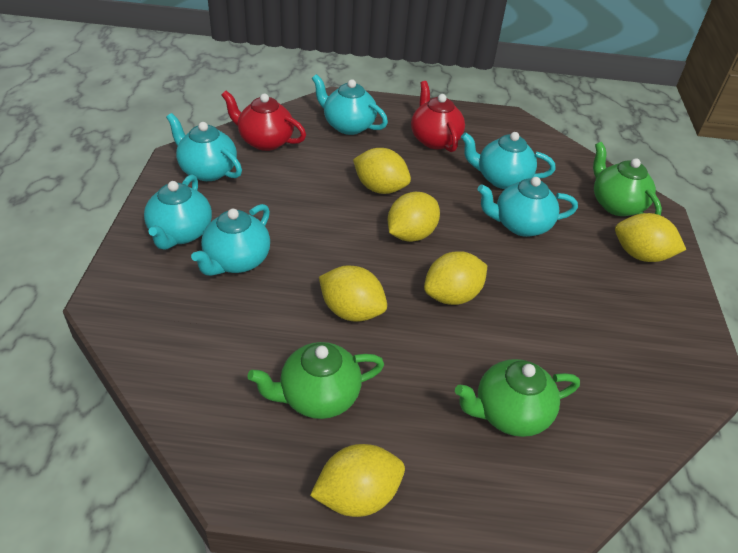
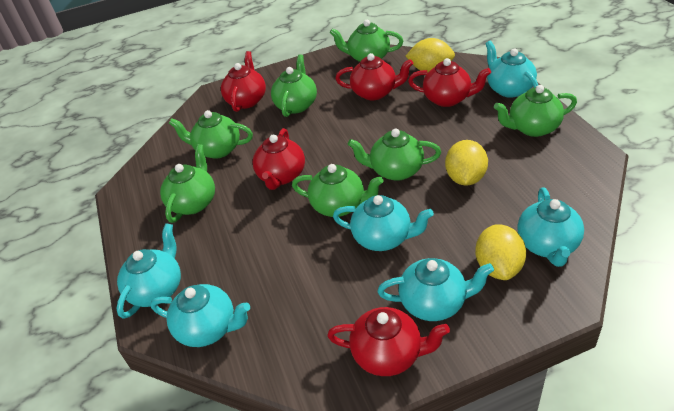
green teapot: [247,342,384,419] [455,359,580,437] [593,142,662,216] = 3 -> [160,144,215,223] [169,110,253,159] [271,54,317,117] [292,164,383,217] [330,20,403,62] [348,129,441,181] [494,85,577,137] = 7
red teapot: [221,91,306,151] [411,81,465,152] = 2 -> [221,51,266,112] [252,128,305,190] [327,307,450,376] [335,53,413,100] [408,58,491,107] = 5
yellow lemon: [310,444,405,517] [319,265,387,322] [353,148,411,194] [388,192,440,242] [424,251,487,305] [615,213,686,262] = 6 -> [406,38,455,73] [445,140,488,186] [475,224,526,280] = 3

